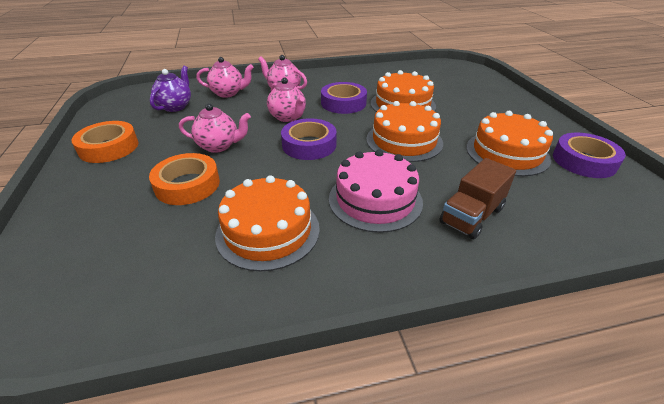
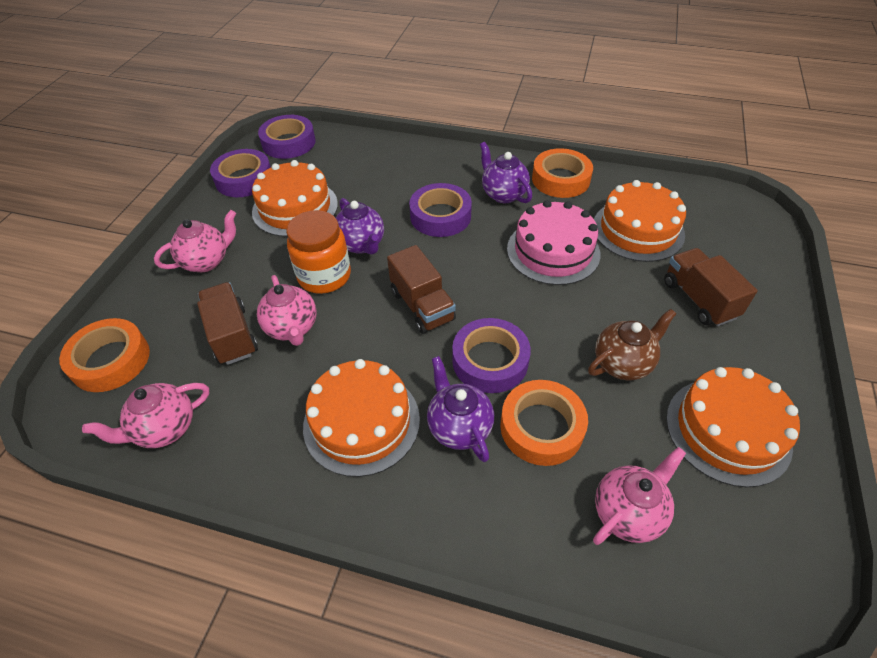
brown teapot: none = 0 -> [588,309,676,380] = 1
brown truck: [439,158,516,239] = 1 -> [197,282,258,365] [387,245,456,334] [664,248,758,326] = 3
orange jar: none = 0 -> [286,210,351,294] = 1
orange tape: [72,121,138,163] [149,153,220,205] = 2 -> [59,318,150,392] [500,380,588,466] [532,148,593,198] = 3
purple tape: [281,118,336,160] [321,82,367,114] [553,132,626,178] = 3 -> [210,149,271,197] [258,115,316,159] [409,183,472,237] [452,318,531,393] = 4
purple teapot: [150,66,191,112] = 1 -> [336,198,384,255] [427,356,494,462] [480,142,532,203] = 3

